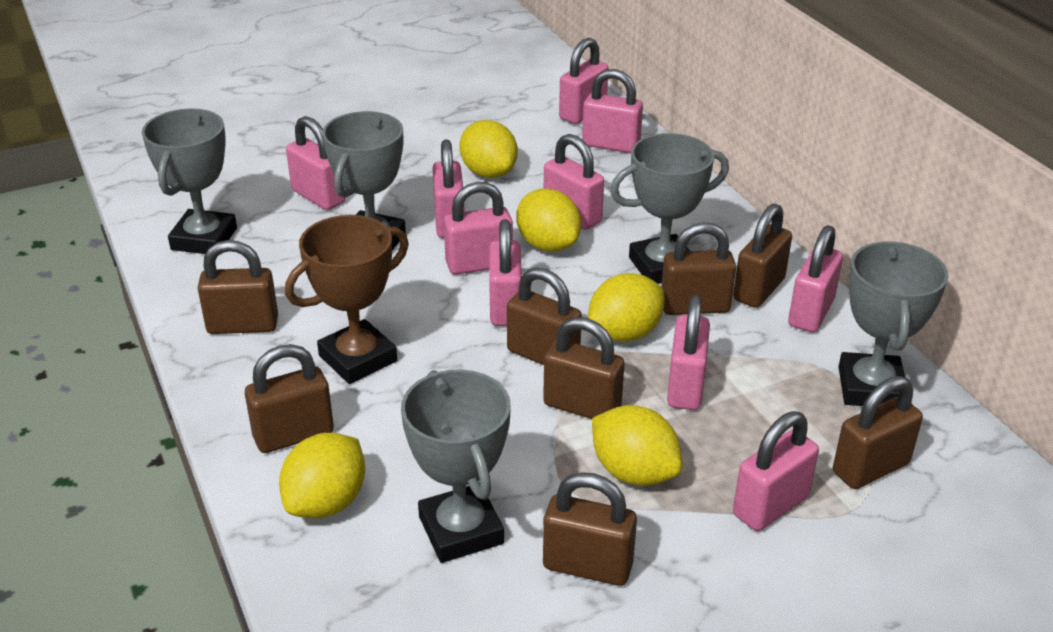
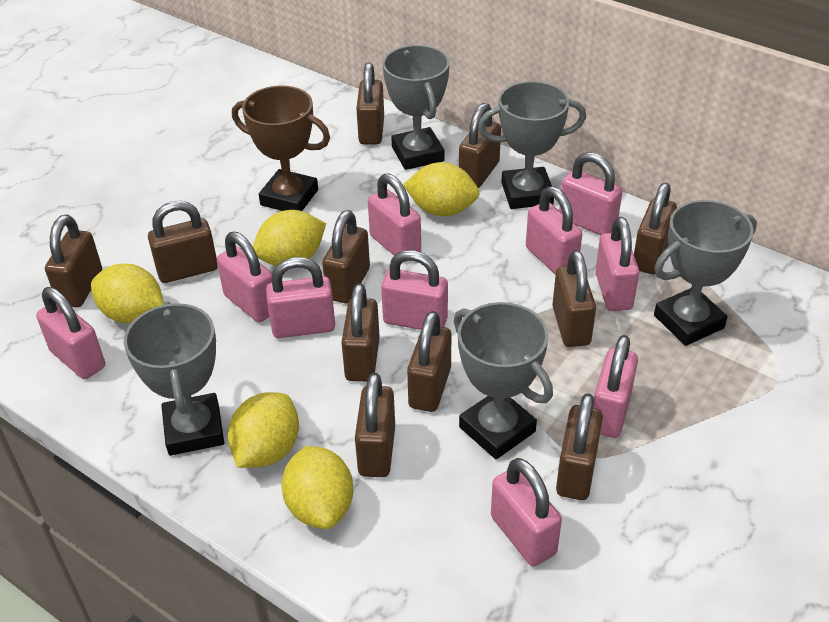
brown padlock: [198,240,278,334] [245,344,334,453] [507,267,582,365] [543,317,625,419] [543,472,637,586] [661,222,736,315] [733,203,792,308] [833,376,923,489] = 8 -> [45,215,102,308] [148,201,218,283] [322,210,370,303] [341,283,380,382] [355,373,395,477] [356,63,384,144] [407,311,451,412] [459,103,501,188] [552,250,596,347] [556,393,603,500] [634,183,677,274] = 11

